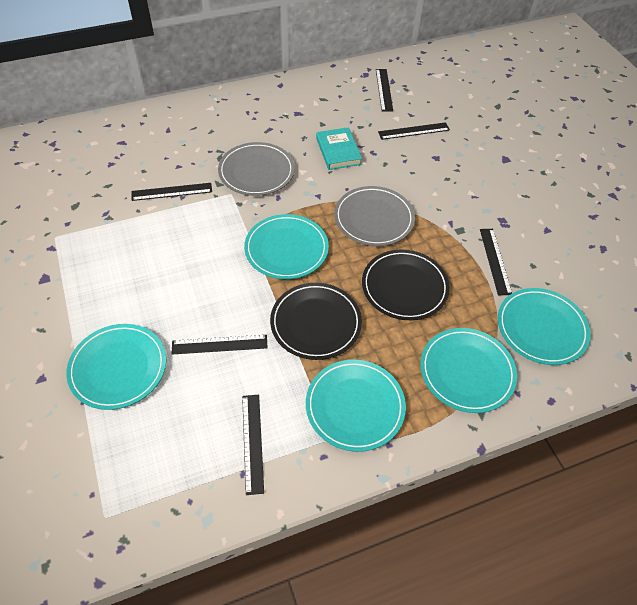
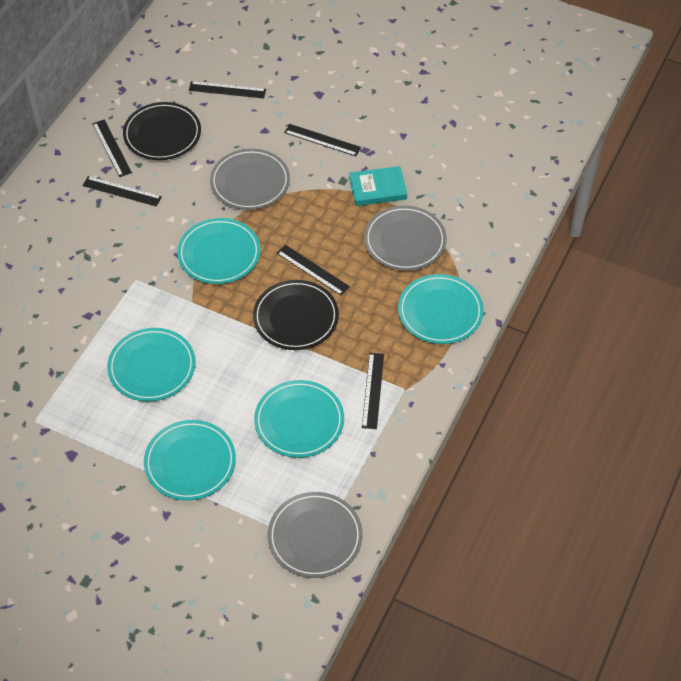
grey plate: [218,142,295,196] [334,186,415,246] = 2 -> [210,149,290,210] [268,492,363,578] [364,206,447,271] = 3

